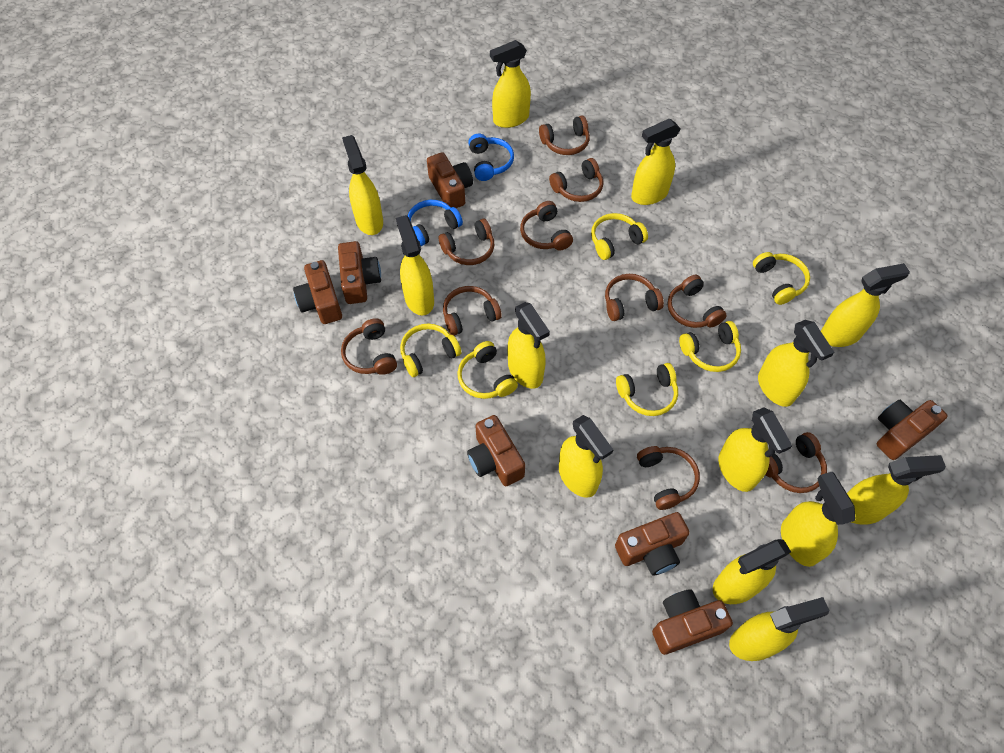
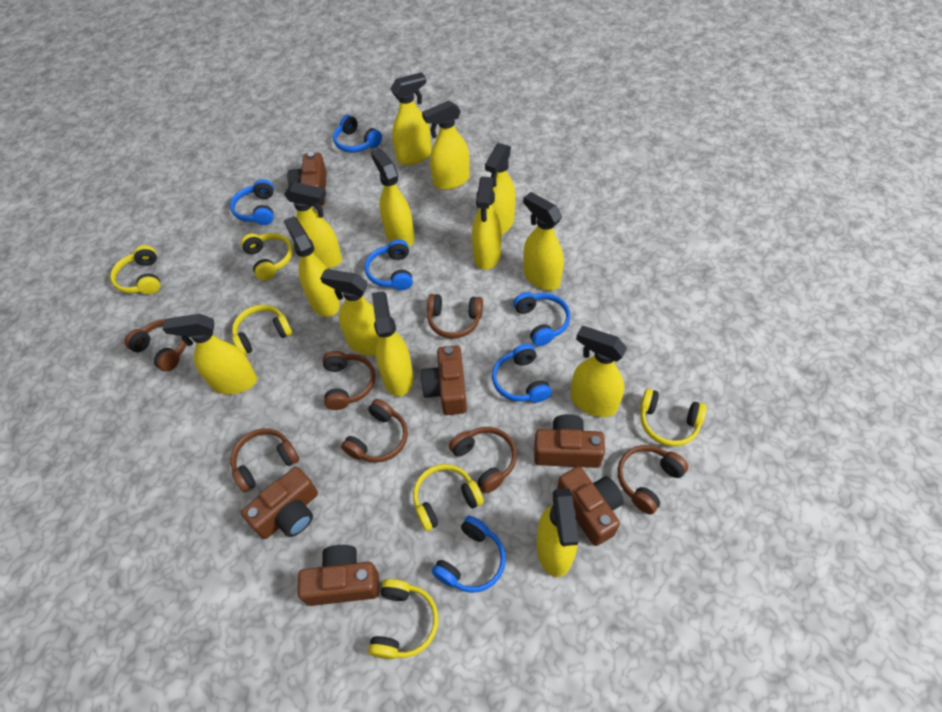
blue headphones: [408,200,463,246] [468,134,514,181] = 2 -> [230,179,274,225] [333,115,382,152] [365,239,413,290] [432,516,506,593] [492,344,552,403] [513,292,570,346] = 6
brown camera: [293,260,342,324] [338,241,381,304] [427,152,473,208] [467,415,525,486] [615,512,689,575] [652,589,733,655] [877,400,948,460] = 7 -> [241,467,318,539] [288,152,327,206] [298,545,379,606] [421,345,467,415] [534,414,605,468] [557,466,624,546] = 6
brown headphones: [341,318,397,375] [439,219,494,265] [443,286,502,336] [520,201,573,250] [539,115,590,155] [549,158,603,202] [605,274,664,321] [637,446,700,510] [667,275,727,328] [765,432,827,493] = 10 -> [125,319,187,372] [231,428,299,492] [323,351,375,410] [341,399,408,463] [427,294,483,338] [449,427,517,494] [618,445,689,514] = 7

